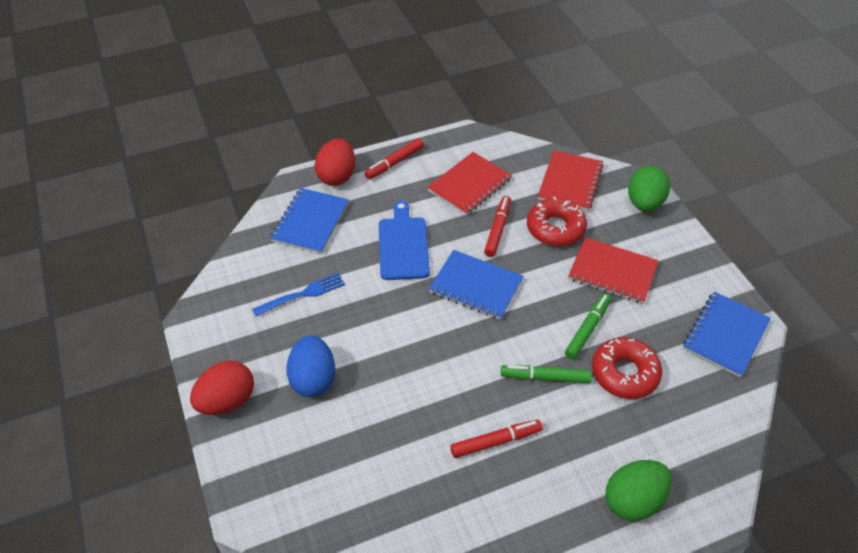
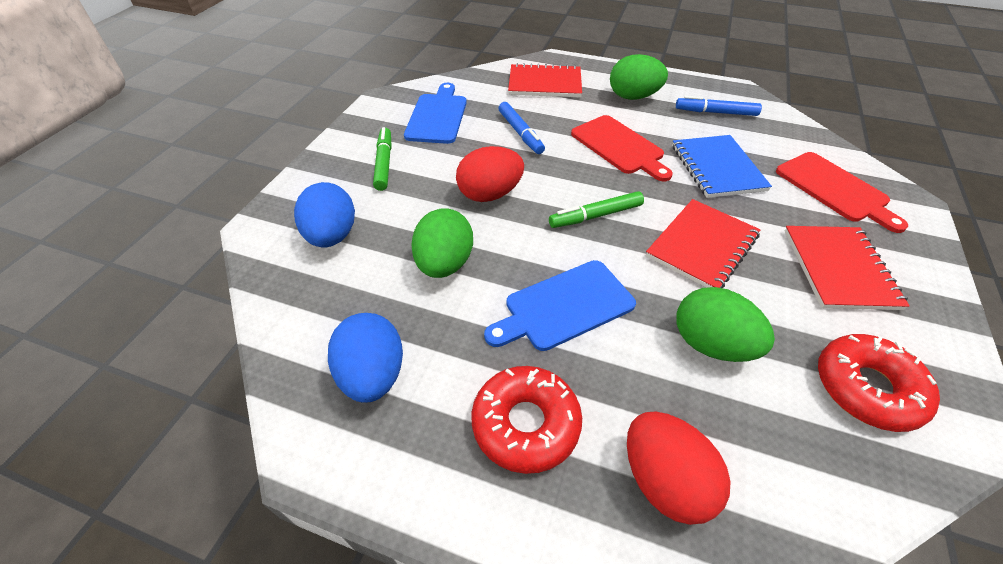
blue cutting board: [379,201,430,280] = 1 -> [404,83,467,144] [484,260,636,351] = 2
blue egg: [286,335,335,397] = 1 -> [294,182,355,247] [328,313,403,403] = 2
blue fork: [252,273,345,317] = 1 -> none = 0
blue marker: none = 0 -> [499,102,545,154] [676,96,762,116] = 2
blue notebook: [270,188,349,254] [429,250,523,320] [683,292,771,377] = 3 -> [672,135,772,198] = 1
green egg: [605,460,672,521] [628,166,670,212] = 2 -> [411,208,473,278] [610,54,668,100] [676,287,775,362] = 3
red cutting board: none = 0 -> [571,115,673,181] [776,152,908,233] = 2
red marker: [364,138,424,179] [450,420,543,458] [484,196,511,257] = 3 -> none = 0

